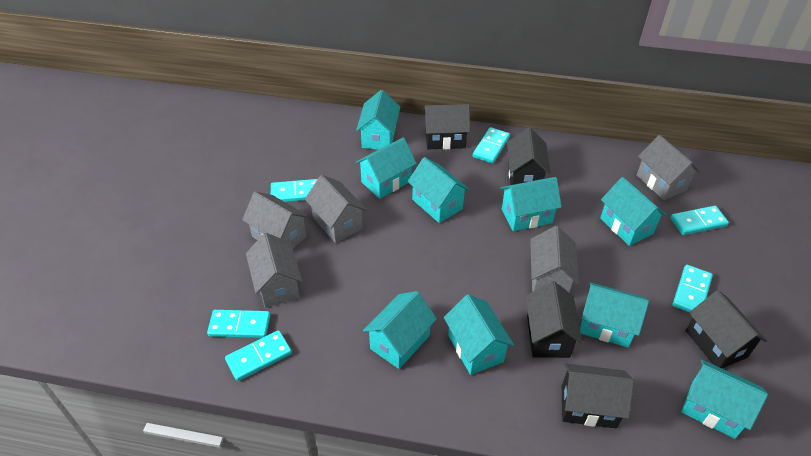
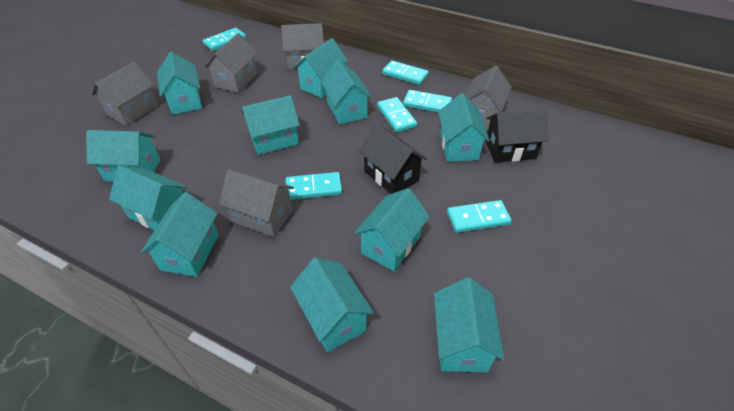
black house: [423,104,470,149] [507,127,551,185] [526,281,583,358] [562,363,634,428] [686,290,767,368] = 5 -> [359,124,427,194] [485,109,549,163] = 2
turquoise house: [356,90,400,150] [356,138,417,199] [363,291,437,369] [408,157,470,223] [444,294,514,375] [501,177,562,231] [580,282,649,348] [600,177,667,246] [681,360,768,439] = 9 -> [86,130,160,182] [109,165,187,230] [141,192,219,277] [157,52,202,115] [242,95,300,155] [290,258,374,352] [293,38,348,98] [321,60,372,124] [354,188,430,271] [434,278,504,372] [438,93,490,161] = 11

